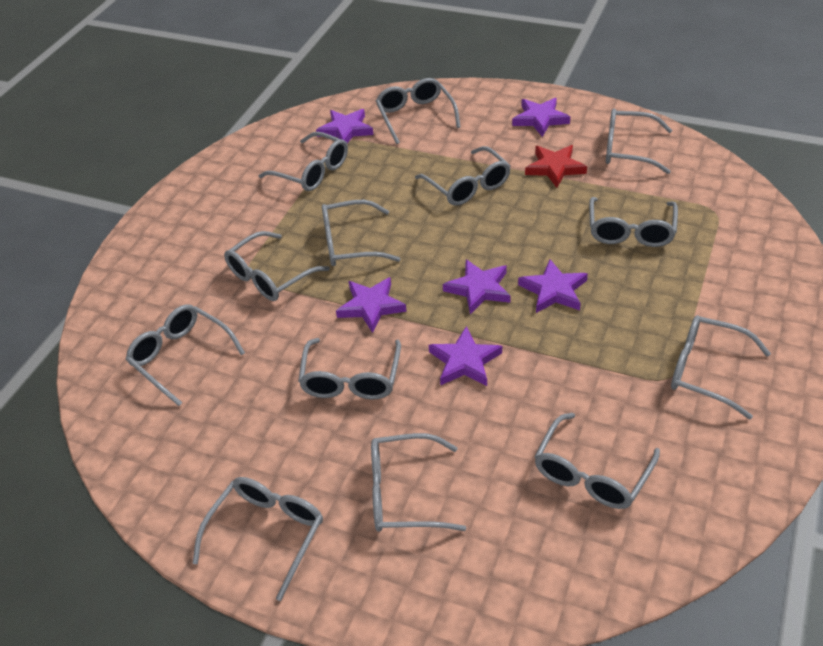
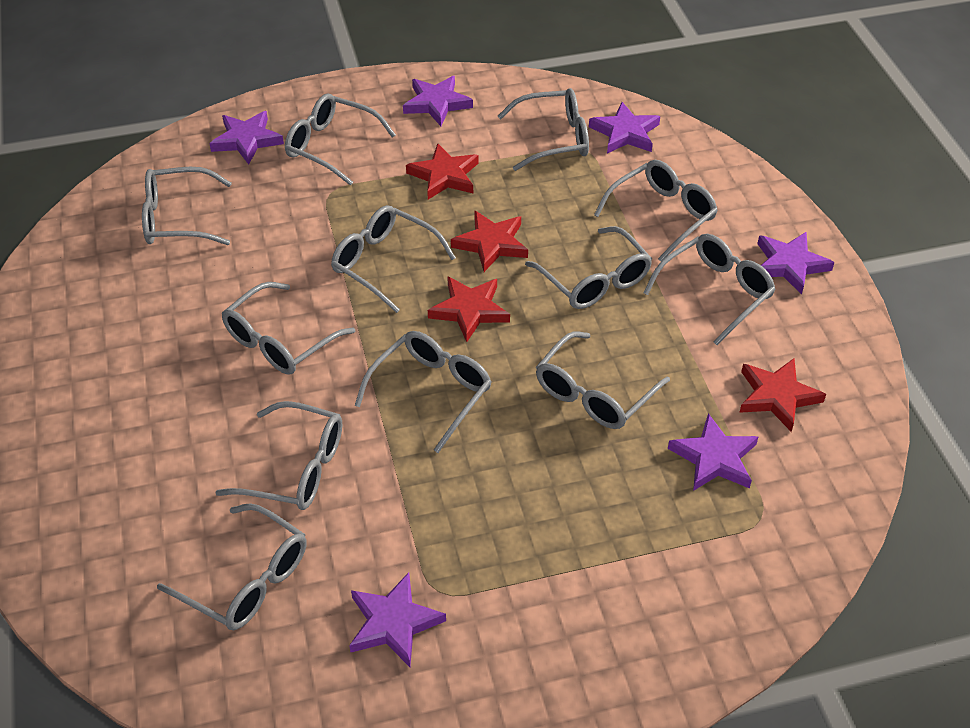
grey glasses: [126,304,245,406] [192,477,323,601] [224,231,330,301] [259,132,348,191] [298,338,401,399] [322,200,400,266] [371,433,466,532] [376,78,460,144] [415,146,511,206] [534,413,660,509] [589,197,678,247] [606,109,672,174] [671,315,771,420] = 13 -> [142,167,232,245] [157,503,306,630] [215,401,342,510] [222,282,355,375] [285,93,396,185] [331,205,456,313] [355,331,491,453] [498,88,589,171] [525,226,652,309] [536,331,670,429] [594,160,718,261] [643,234,776,345] = 12
red star: [525,145,587,188] = 1 -> [406,143,479,200] [428,276,510,342] [451,210,528,272] [739,358,826,432] = 4

